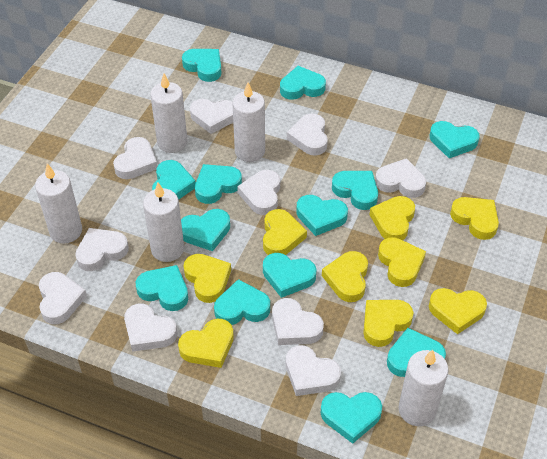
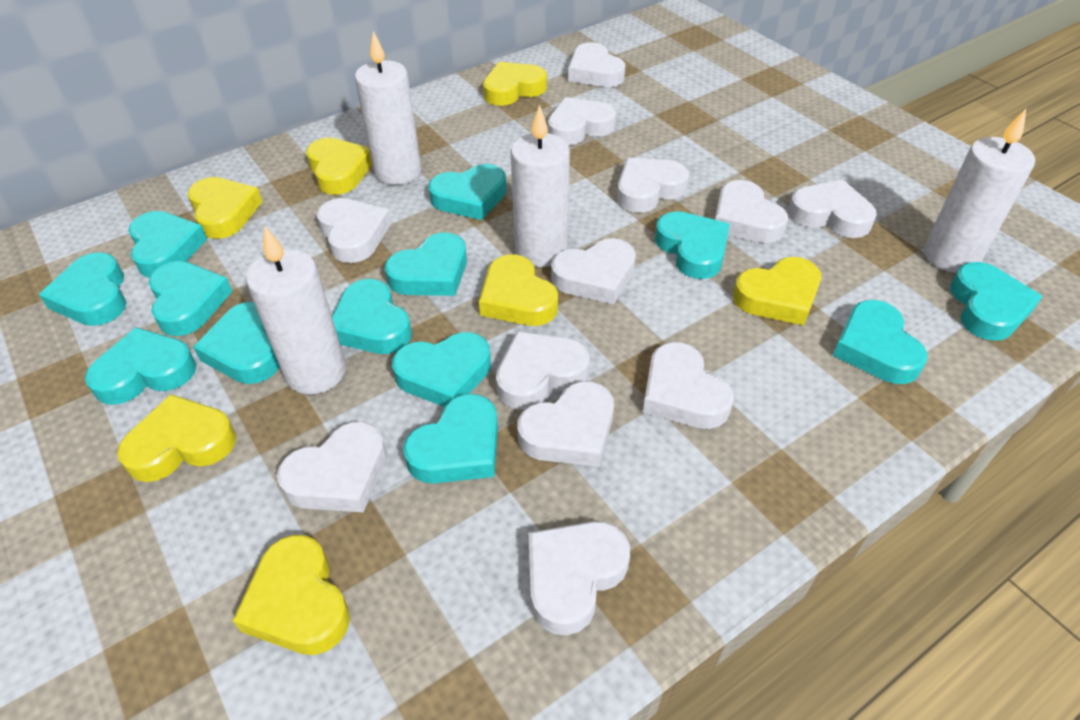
white candle: [35,164,82,243] [143,183,184,262] [150,73,187,153] [232,83,265,162] [398,350,449,426] = 5 -> [246,226,346,395] [355,31,421,185] [510,104,570,267] [924,109,1035,273] = 4
white heart: [39,272,87,324] [75,228,129,271] [113,137,157,179] [124,303,177,352] [190,99,233,134] [237,170,280,215] [272,298,324,345] [286,345,341,396] [287,113,328,156] [375,158,426,198] = 10 -> [277,422,387,513] [317,198,391,263] [496,331,590,410] [517,381,614,467] [529,521,630,635] [548,97,616,145] [551,238,636,304] [568,42,625,87] [617,158,689,213] [643,342,734,429] [715,180,788,243] [788,180,877,238] = 12
yellow heart: [178,319,234,368] [184,254,231,303] [263,209,307,255] [322,251,368,302] [363,300,414,347] [369,196,415,240] [378,237,426,287] [429,288,487,334] [450,197,499,240] = 9 -> [117,394,236,482] [188,177,262,239] [233,535,350,655] [306,138,372,195] [479,254,558,326] [483,62,547,106] [733,257,821,325] = 7

